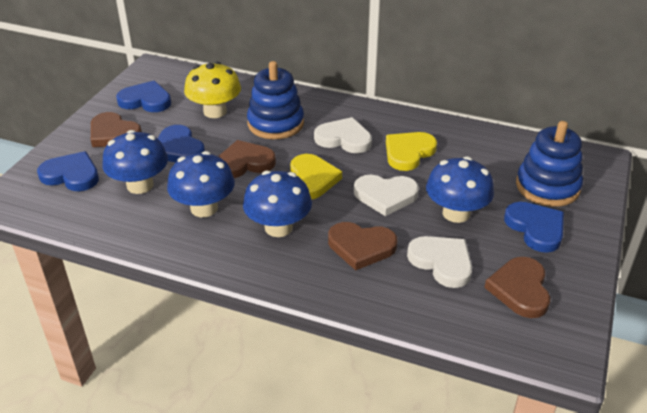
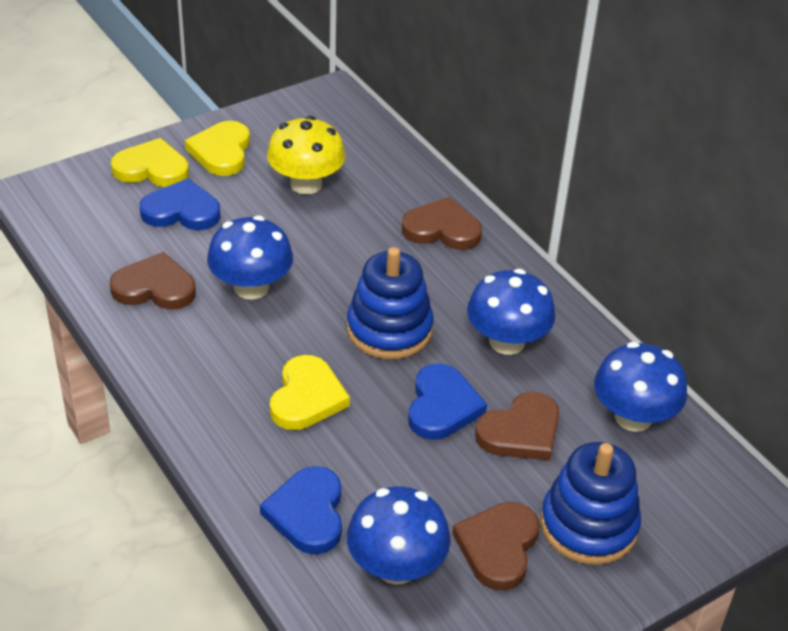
blue heart: [37,151,99,191] [116,81,171,112] [158,125,205,162] [504,202,564,253] = 4 -> [140,178,220,230] [260,466,342,554] [408,364,487,439] = 3
white heart: [314,117,372,153] [354,175,419,216] [407,236,472,288] = 3 -> none = 0
yellow heart: [290,154,342,199] [386,132,437,171] = 2 -> [111,138,189,187] [185,121,250,176] [270,355,350,430] = 3

